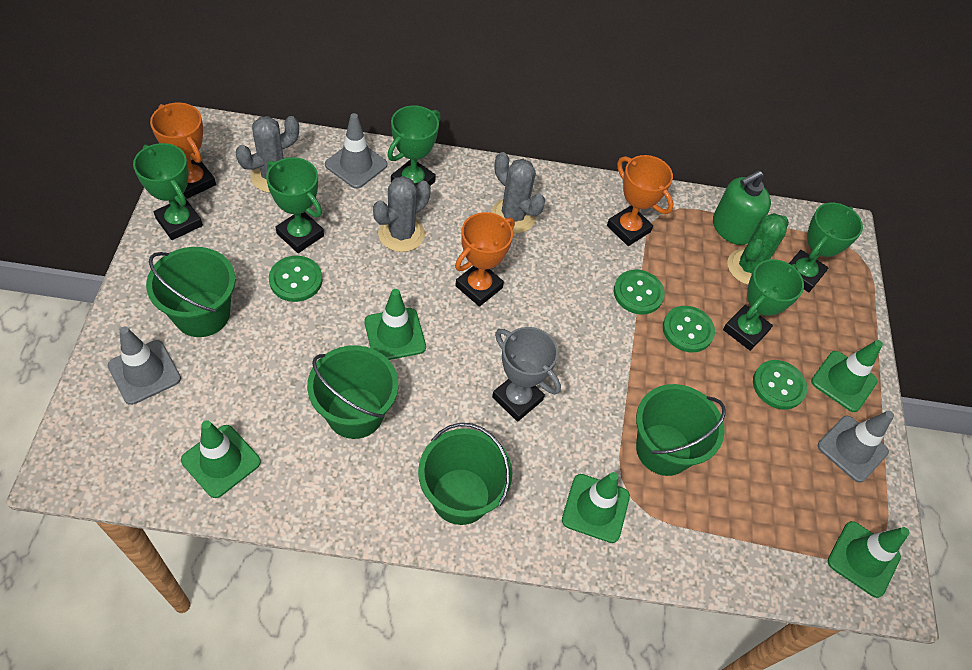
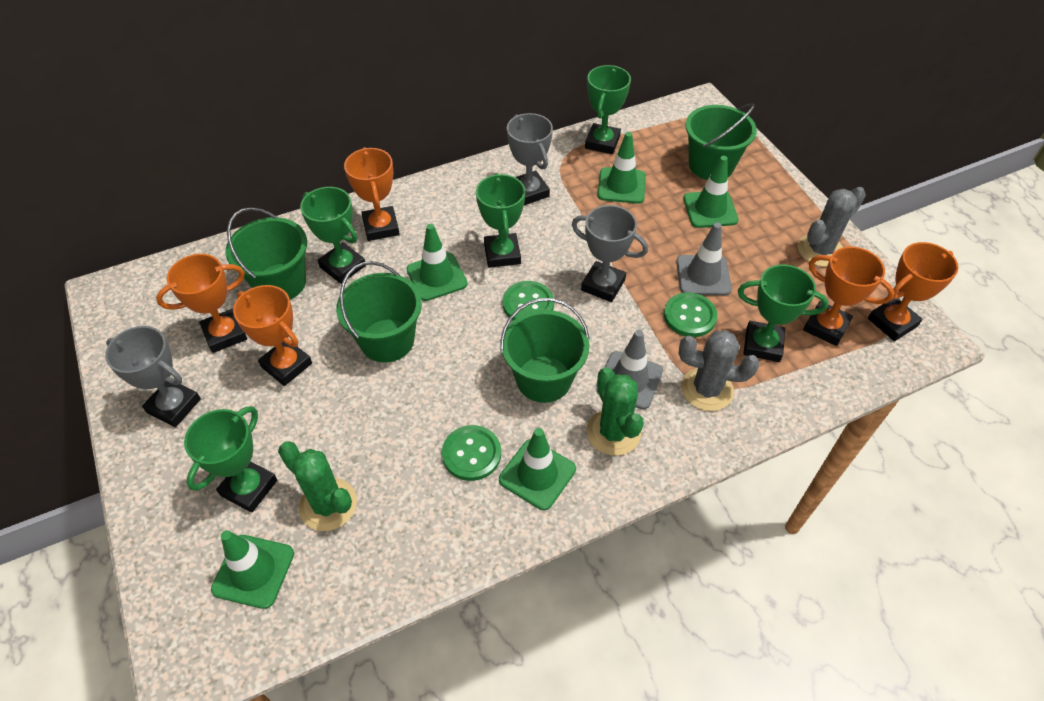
green button: [269,256,322,302] [614,270,665,314] [663,306,715,352] [753,360,807,410] = 4 -> [442,425,501,481] [503,281,554,321] [664,292,717,337] = 3
green cactus: [727,213,789,285] = 1 -> [278,441,357,531] [587,367,644,456] = 2
green soap dispenser: [713,170,771,245] = 1 -> none = 0
grey cactus: [236,116,299,193] [373,176,431,252] [491,152,545,233] = 3 -> [678,330,759,411] [798,187,866,267] = 2
grey traffic cone: [107,327,181,405] [325,113,387,189] [818,411,894,483] = 3 -> [596,330,663,409] [676,223,732,295] = 2
grey trophy: [492,327,561,422] = 1 -> [105,326,201,427] [507,113,553,205] [572,205,648,302] = 3
orange trophy: [150,103,216,199] [455,212,515,307] [607,155,674,246] = 3 -> [156,254,247,353] [233,285,312,386] [344,147,399,241] [803,247,894,346] [868,242,959,341] = 5

